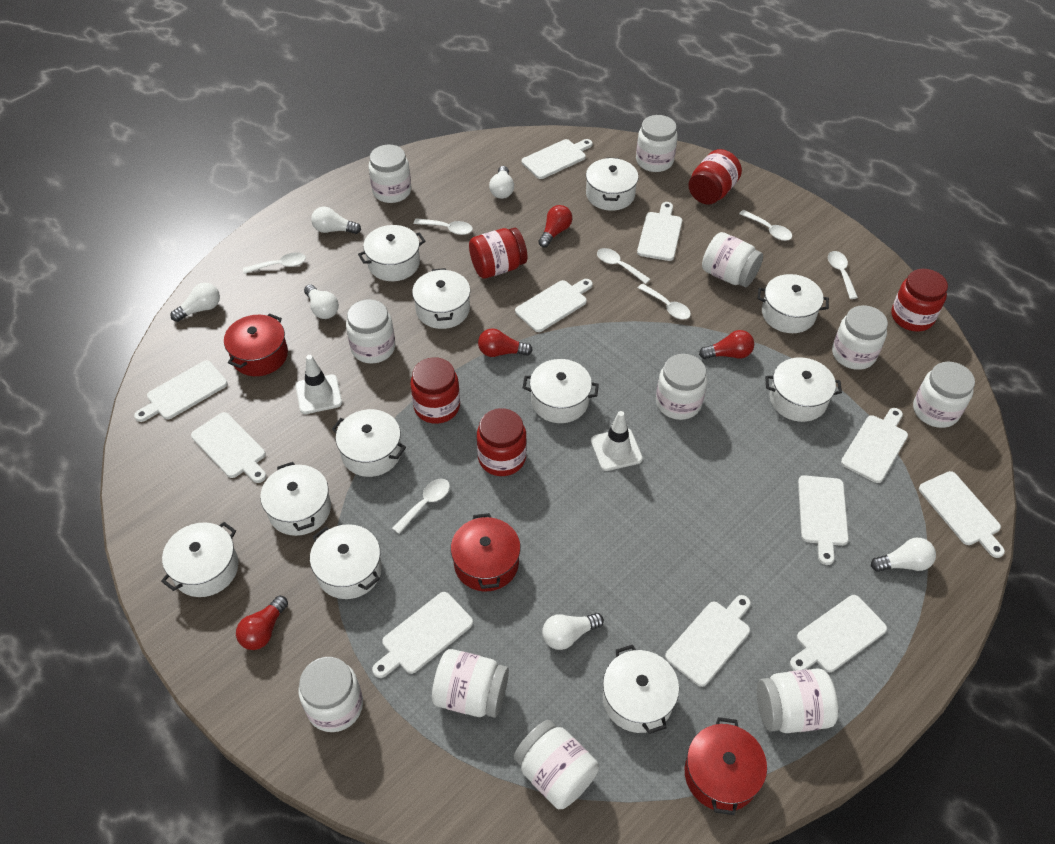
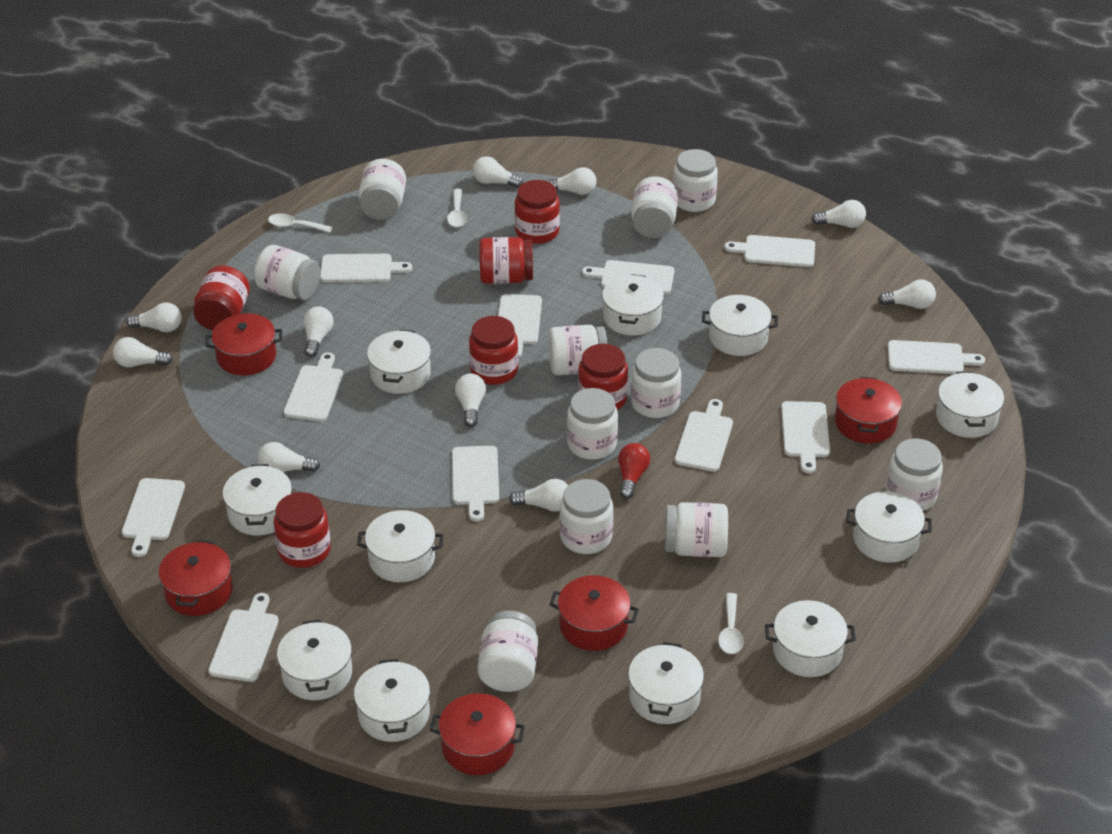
red jar: [410,357,460,424] [469,228,527,279] [477,408,527,476] [688,149,742,205] [891,269,948,332] = 5 -> [193,265,250,331] [274,492,331,568] [469,316,518,385] [479,237,533,284] [515,180,560,244] [578,344,628,410] = 6
red light bulb: [236,596,288,650] [478,328,533,357] [538,205,572,247] [699,330,754,359] = 4 -> [618,443,650,499] = 1
red pot: [224,313,288,376] [451,513,521,591] [685,717,767,815] = 3 -> [159,540,233,616] [205,313,283,376] [430,693,525,775] [549,575,639,651] [835,377,902,443] = 5
white light bulb: [170,283,220,322] [304,284,339,319] [311,207,361,234] [489,166,514,199] [542,613,604,650] [871,538,936,572] = 6 -> [113,337,173,367] [126,302,181,332] [257,442,320,472] [304,306,334,357] [455,373,486,427] [473,156,523,188] [509,479,568,512] [546,167,597,195] [811,200,866,228] [878,279,936,309] = 10
white spoon: [243,252,306,274] [392,479,450,534] [414,218,473,235] [597,248,650,284] [638,284,691,320] [739,210,792,241] [828,251,858,299] = 7 -> [268,213,333,233] [447,189,467,227] [718,593,744,654] = 3
white traffic cone: [296,355,342,414] [591,411,643,471] = 2 -> none = 0

